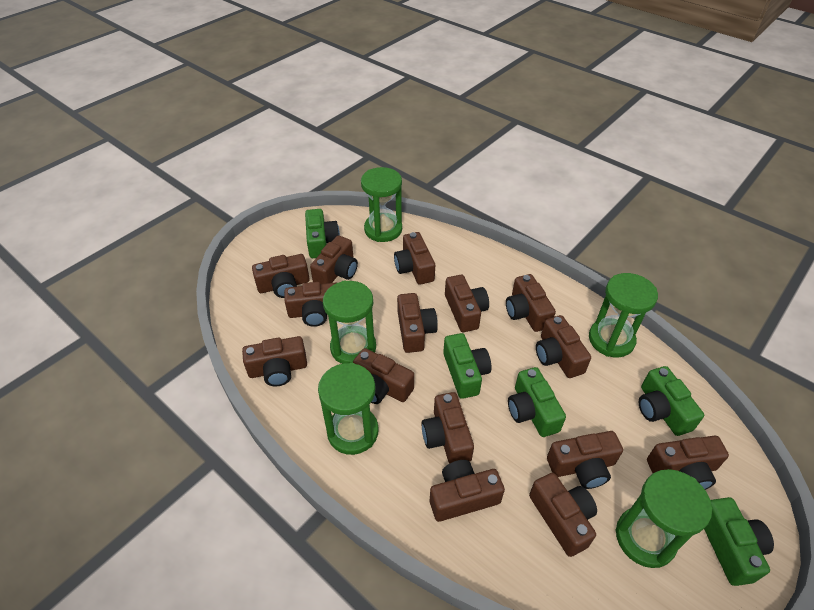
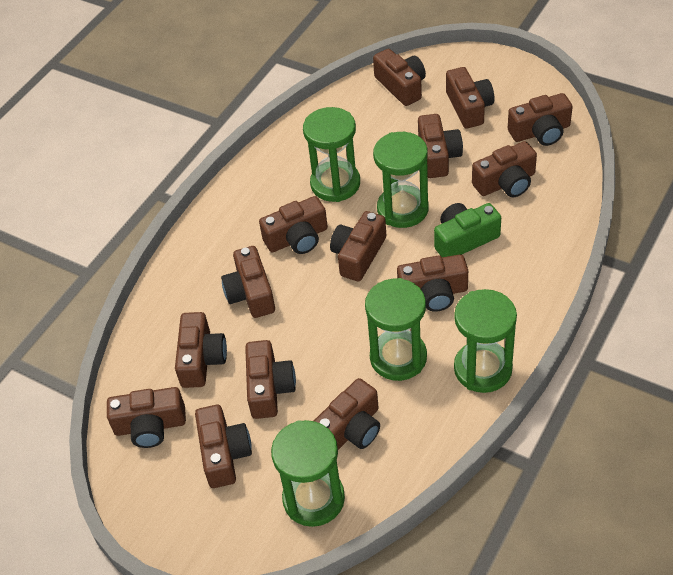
brown camera: [242,336,307,386] [252,254,310,298] [284,282,336,327] [310,236,358,284] [353,348,414,404] [394,232,435,285] [397,293,438,353] [421,392,474,464] [430,460,505,522] [445,275,489,332] [506,274,556,332] [529,473,597,557] [536,315,591,378] [547,431,623,489] [647,436,729,490] = 15 -> [107,387,186,448] [175,312,227,388] [195,405,252,488] [221,246,275,318] [245,340,296,419] [259,196,328,254] [314,378,380,450] [330,211,386,281] [373,49,426,106] [397,254,468,312] [418,114,463,178] [446,67,494,128] [472,141,537,197] [508,93,573,146] = 14
green camera: [305,209,340,258] [443,333,491,399] [508,367,566,437] [639,366,704,436] [704,497,774,586] = 5 -> [434,203,501,257] = 1

